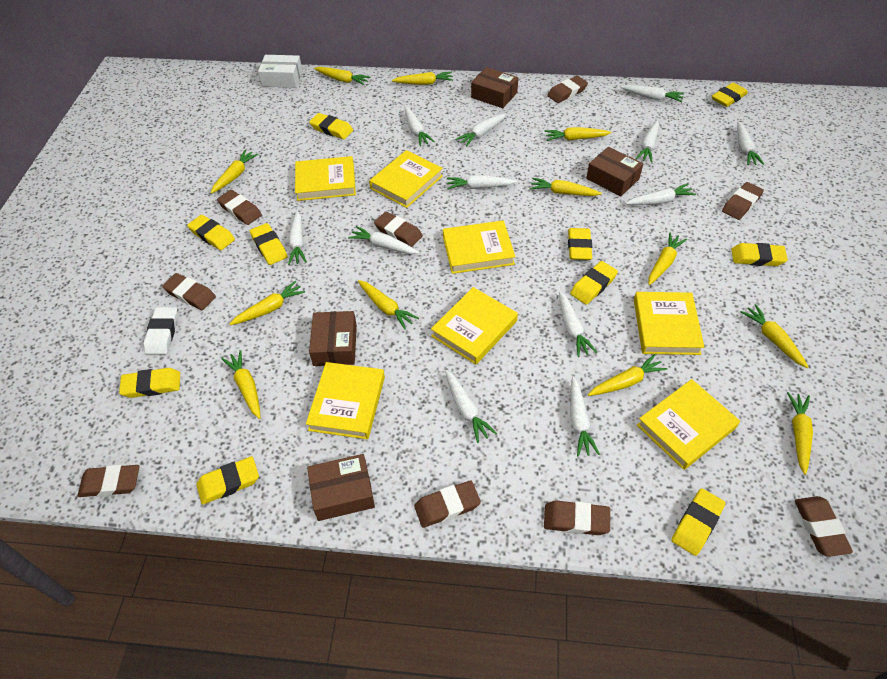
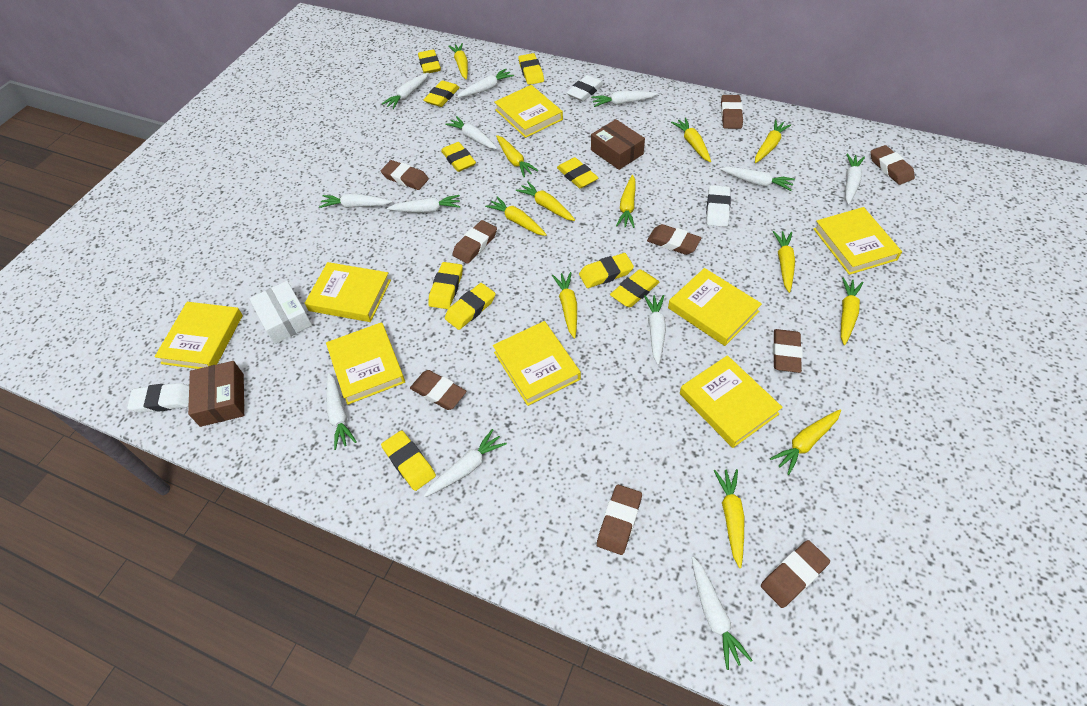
brown box: [307,454,375,521] [309,311,357,366] [471,67,518,108] [586,147,643,196] = 4 -> [188,361,244,427] [591,119,645,170] = 2
white eraser: [143,307,178,354] = 1 -> [127,383,189,413] [566,75,603,101] [706,185,731,227] = 3
yellow book: [295,156,356,201] [306,362,385,439] [369,150,443,208] [431,287,518,365] [443,220,515,274] [634,292,704,355] [637,379,740,470] = 7 -> [154,302,243,369] [305,262,391,322] [326,322,405,405] [493,321,581,406] [495,85,563,138] [668,268,762,346] [680,355,783,448] [814,207,902,275] = 8

